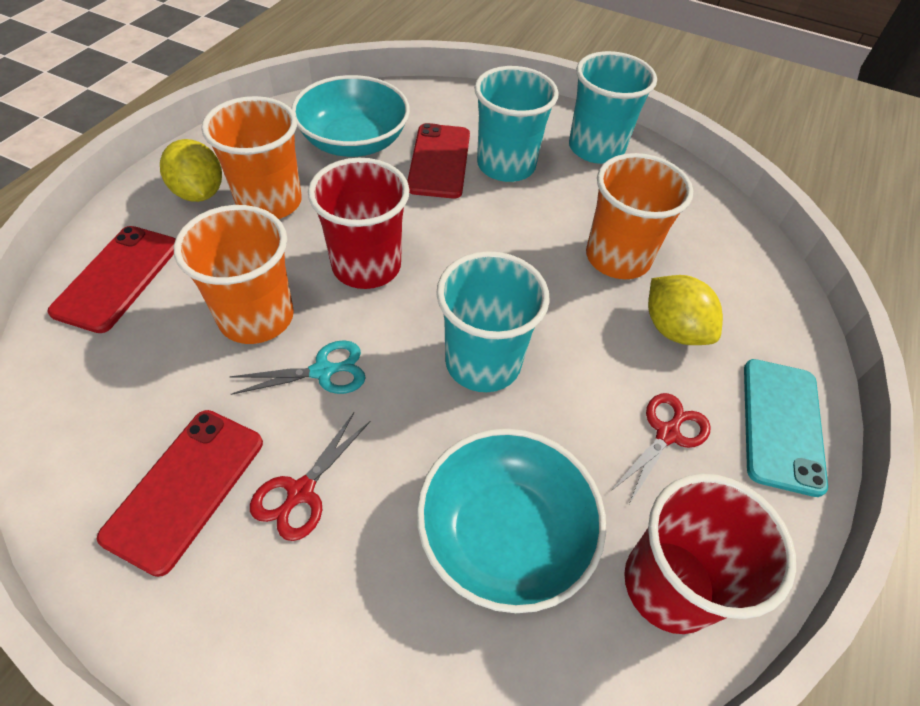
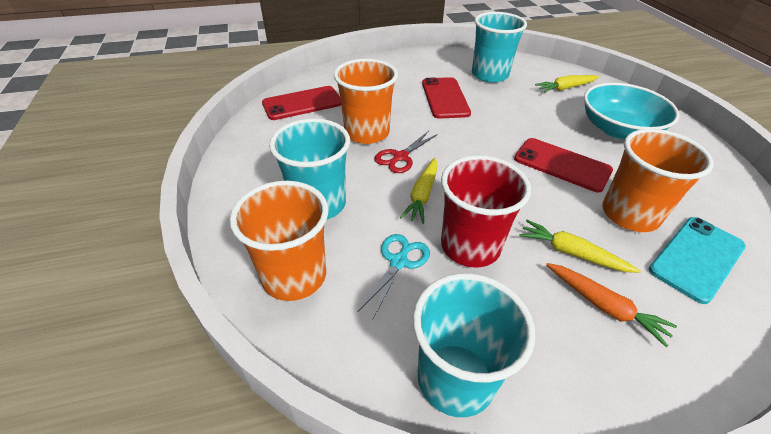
orange carrot: none = 0 -> [546,263,677,347] = 1
red cup: [308,158,410,289] [624,474,796,634] = 2 -> [441,155,531,267] = 1
red scissors: [250,413,370,541] [611,393,711,504] = 2 -> [374,131,438,173] = 1
turquoise bowl: [291,75,410,157] [417,429,606,613] = 2 -> [584,83,679,139] = 1
yellow carrot: none = 0 -> [400,158,438,224] [519,220,641,273] [535,75,599,93] = 3
yellow lemon: [160,139,222,202] [648,275,723,345] = 2 -> none = 0

